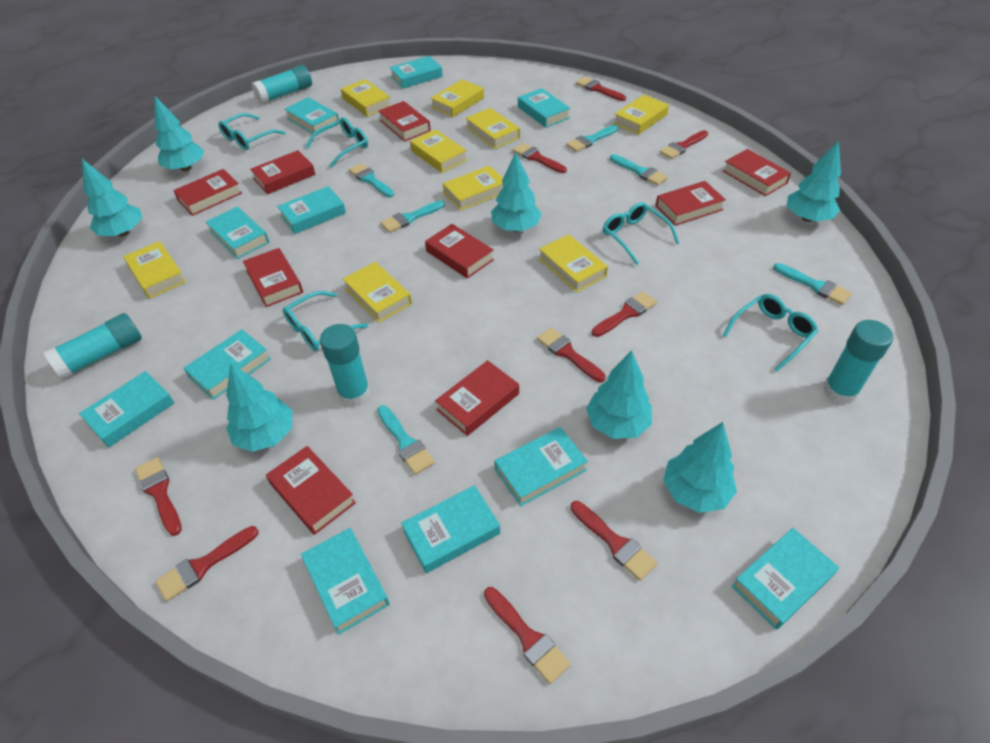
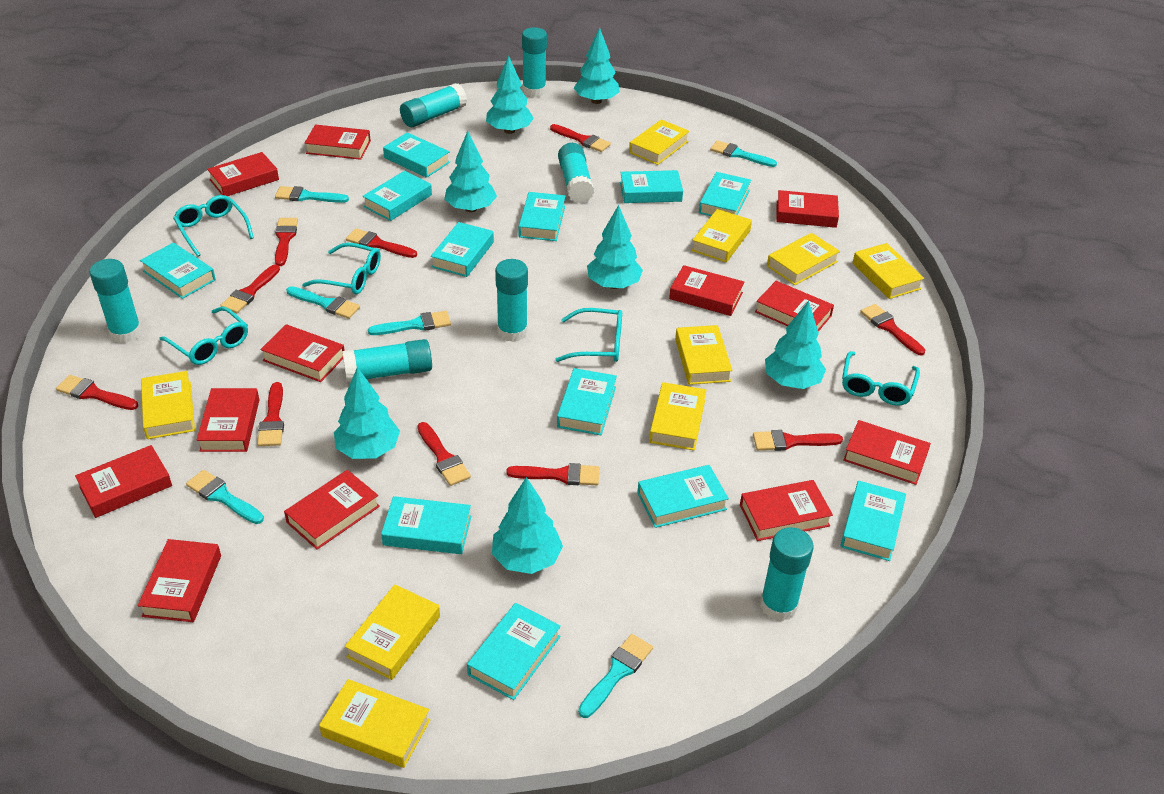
red book: [173,169,242,216] [243,248,303,307] [250,150,315,194] [266,446,356,535] [378,101,431,141] [425,224,494,279] [435,360,519,436] [656,181,726,226] [723,149,791,196] = 9 -> [75,445,172,518] [138,539,221,622] [197,388,259,452] [207,152,279,196] [260,324,345,382] [284,470,380,550] [305,124,371,160] [669,265,744,316] [740,480,833,541] [755,281,834,332] [776,190,839,228] [843,420,931,485] = 12
red brush: [135,457,182,536] [155,526,259,601] [484,587,571,684] [513,143,567,173] [537,328,606,382] [570,501,657,581] [576,77,626,101] [592,291,657,337] [659,130,708,159] = 9 -> [56,375,138,410] [220,264,280,313] [257,382,284,446] [275,218,298,266] [346,228,417,258] [417,422,471,486] [506,463,599,485] [550,124,611,152] [753,430,843,451] [860,304,925,355] = 10
turquoise book: [79,371,174,448] [184,329,271,400] [206,207,269,259] [277,186,346,234] [284,97,339,135] [301,528,390,634] [389,56,443,89] [401,485,500,573] [495,427,588,506] [518,88,571,128] [732,528,839,630] = 11 -> [140,242,216,299] [362,171,432,221] [381,496,471,554] [383,132,450,178] [431,222,494,277] [467,603,561,700] [519,192,566,241] [557,368,617,435] [620,170,683,203] [637,465,729,528] [699,172,751,216] [840,481,906,561] = 12
turquoise glue stick: [43,313,142,379] [252,65,312,104] [320,324,370,406] [823,320,893,404] = 4 -> [89,259,142,343] [342,339,432,383] [400,83,467,127] [495,259,528,342] [522,27,547,97] [558,143,594,203] [760,527,814,621] = 7

